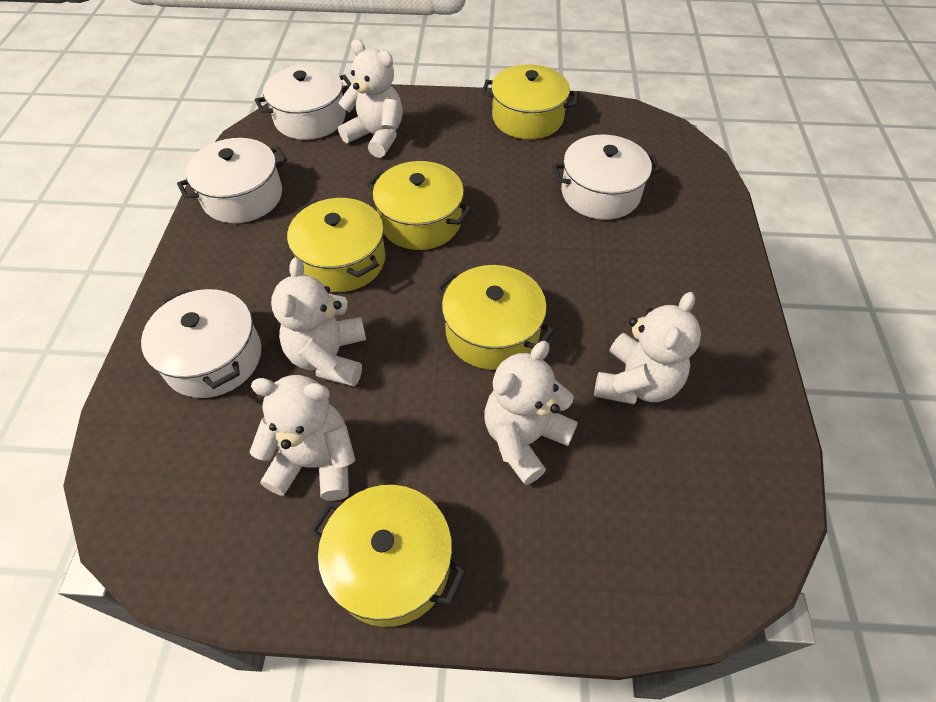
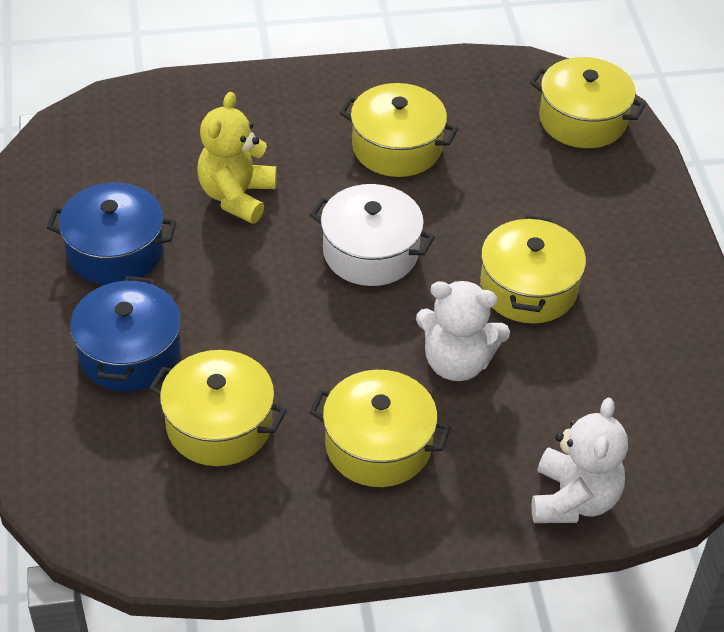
blue pot: none = 0 -> [47,182,177,285] [70,276,181,391] = 2
white pot: [141,288,261,398] [177,138,287,223] [255,65,351,140] [552,135,661,220] = 4 -> [310,184,435,286] = 1
white teddy bear: [250,375,355,501] [271,258,366,386] [338,39,403,158] [484,341,578,485] [594,292,701,404] = 5 -> [416,281,510,381] [531,398,628,523] = 2
yellow teddy bear: none = 0 -> [197,92,277,224] = 1

